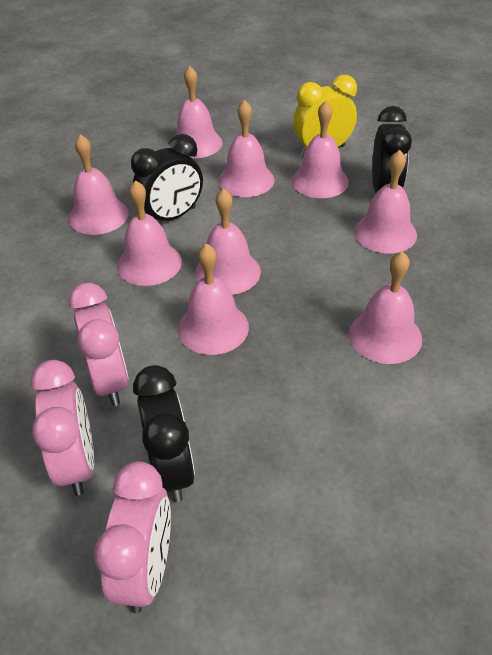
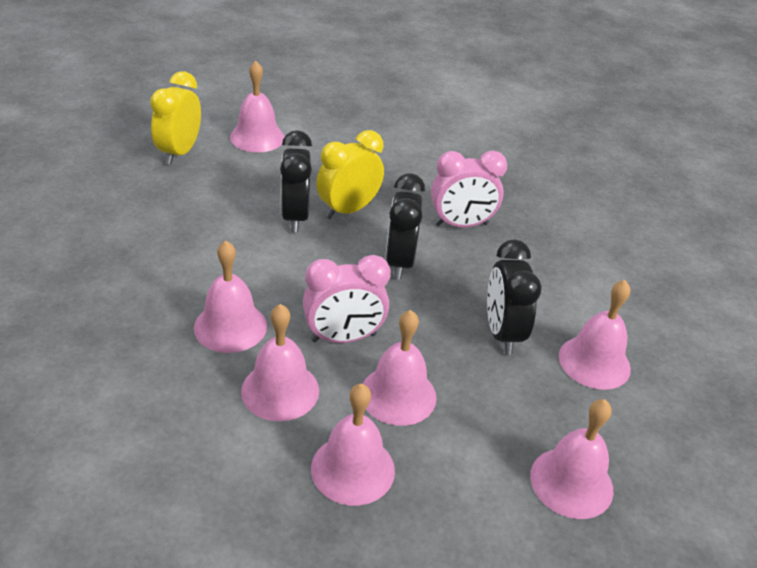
pink bell: [69,134,129,235] [117,180,182,286] [170,66,223,158] [178,244,249,355] [195,188,261,295] [218,100,274,197] [292,101,349,198] [349,251,422,364] [354,150,417,253] = 9 -> [194,241,267,353] [230,61,285,152] [241,304,319,421] [311,383,395,506] [363,310,437,426] [530,399,614,519] [559,280,631,390] = 7
pink clock: [31,360,94,496] [68,283,129,406] [94,461,171,614] = 3 -> [303,255,391,343] [431,151,507,227] = 2
yellow clock: [293,75,357,157] = 1 -> [150,71,201,165] [316,130,384,219] = 2

